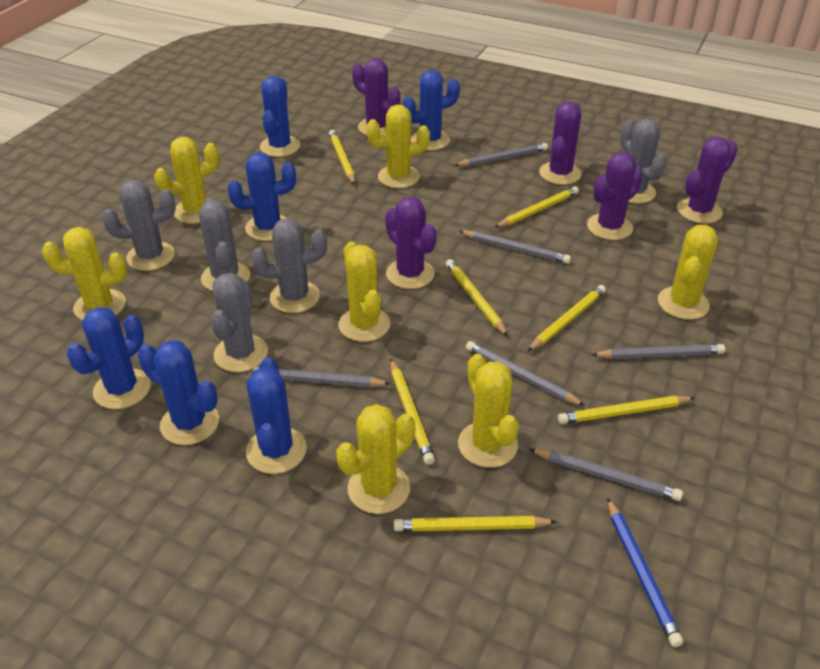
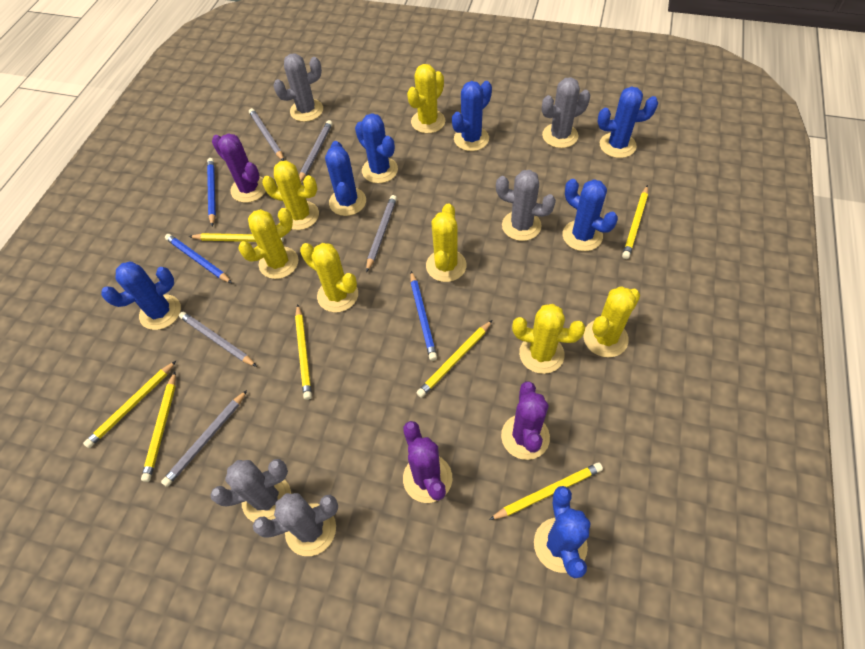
blue cactus: [67,307,151,409] [138,340,219,445] [228,152,296,241] [246,357,307,474] [260,76,300,157] [403,70,460,150] = 6 -> [101,262,181,330] [325,141,366,216] [355,113,398,183] [452,81,492,151] [534,486,590,578] [563,179,618,251] [597,87,658,158] = 7
blue pencil: [607,498,683,647] = 1 -> [165,234,232,283] [207,158,216,226] [410,271,437,361] = 3
grey pencil: [253,367,391,387] [454,143,548,166] [459,231,571,264] [466,341,585,406] [529,448,683,501] [591,344,725,359] = 6 -> [161,390,247,487] [179,312,257,367] [249,108,284,161] [299,120,332,181] [366,195,397,272] = 5
purple cactus: [352,58,400,136] [385,196,437,289] [539,101,582,185] [587,152,643,240] [677,137,738,224] = 5 -> [212,133,266,203] [403,421,452,503] [501,382,550,460] = 3

